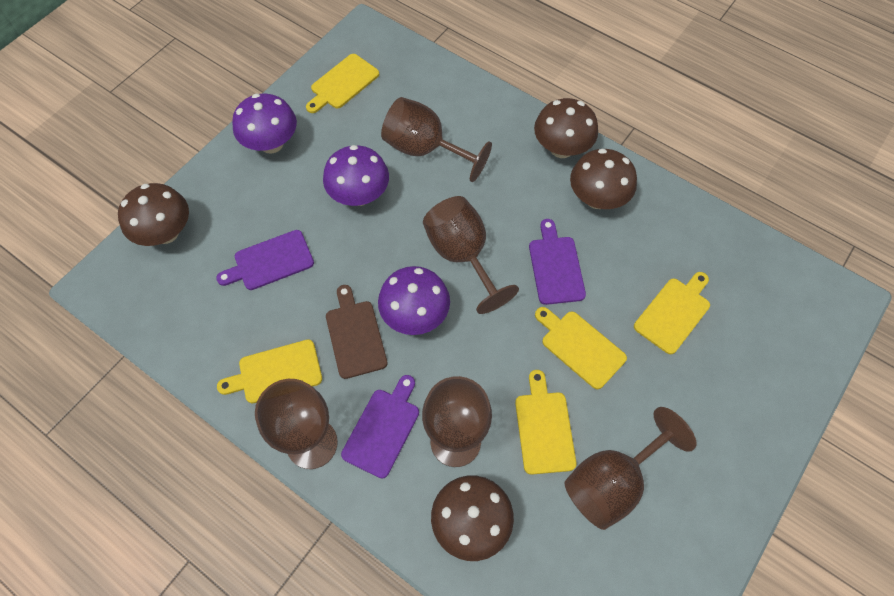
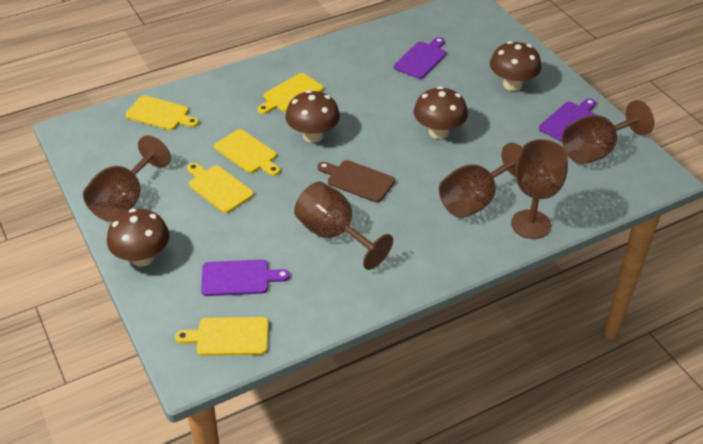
purple mushroom: [232,94,297,154] [323,145,389,206] [378,266,450,335] = 3 -> none = 0

